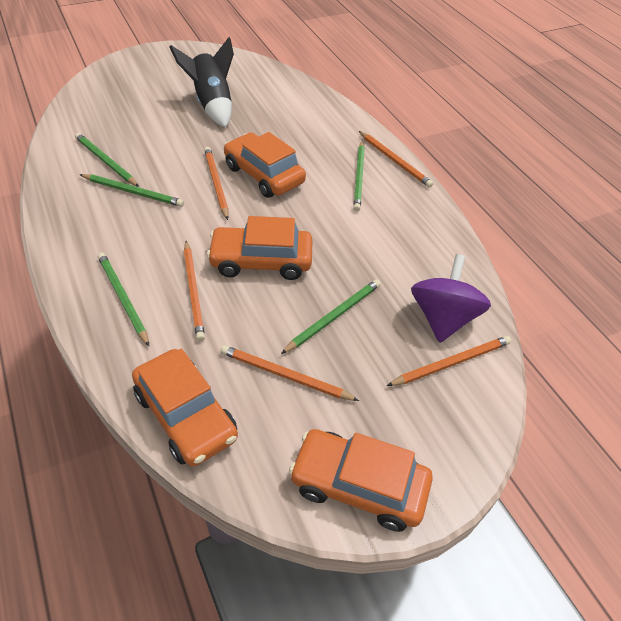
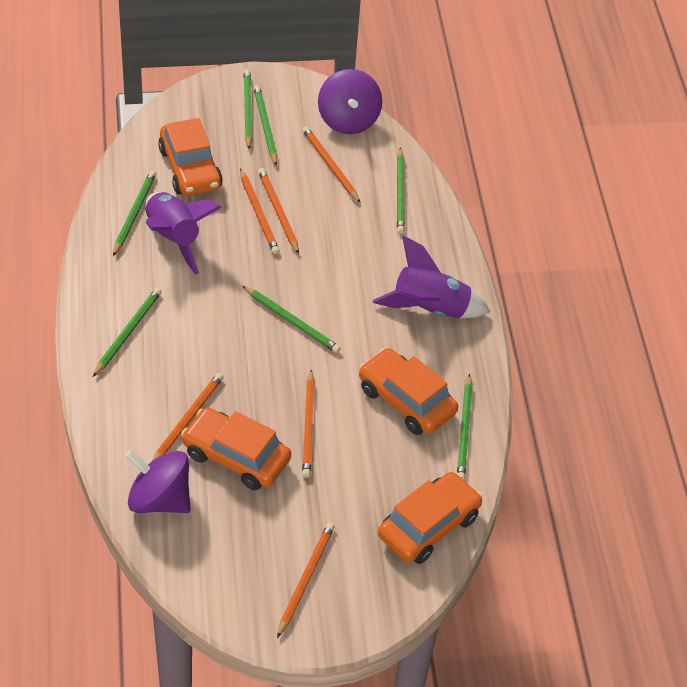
black rocket: [170,37,234,128] = 1 -> none = 0
green pencil: [75,133,139,187] [79,174,184,207] [98,253,149,346] [281,279,381,354] [353,141,365,211] = 5 -> [93,288,162,377] [113,170,156,256] [242,286,341,353] [244,69,252,149] [253,85,277,166] [397,147,405,234] [457,374,473,480] = 7
orange pencil: [184,241,205,341] [204,147,229,220] [221,345,359,401] [359,131,433,188] [387,336,511,386] = 5 -> [152,373,223,461] [240,169,280,254] [258,168,299,254] [277,523,335,638] [302,126,360,203] [302,370,315,478] = 6
purple rocket: none = 0 -> [146,192,222,275] [373,235,490,318] = 2
purple spinning top: [411,254,491,343] = 1 -> [125,449,190,513] [318,69,382,134] = 2

